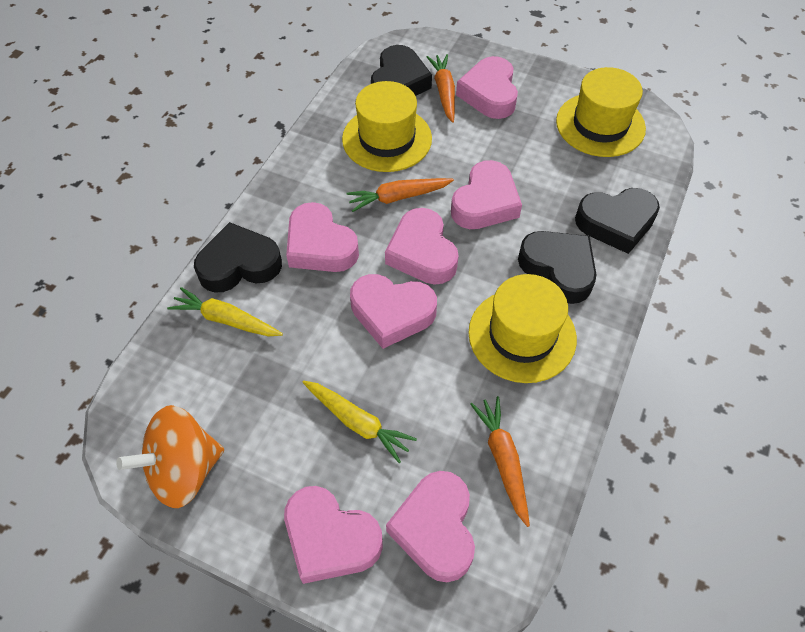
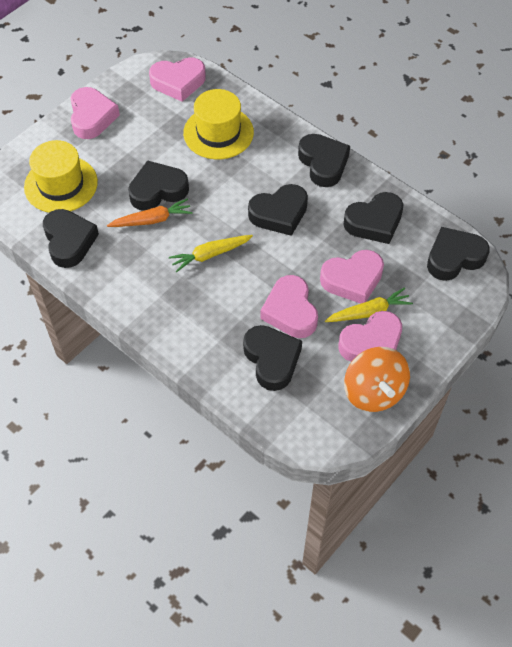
black heart: [194,222,282,292] [371,45,432,96] [518,231,596,304] [575,188,660,254] = 4 -> [43,209,99,268] [128,160,189,211] [243,325,302,391] [248,184,308,236] [298,134,350,187] [343,192,403,244] [427,227,490,281] = 7
orange carrot: [346,178,454,212] [427,54,455,123] [470,396,530,527] = 3 -> [107,199,192,227] = 1
pink heart: [284,486,383,584] [286,202,359,272] [350,274,437,349] [385,208,459,285] [386,471,475,582] [451,160,522,229] [456,56,518,119] = 7 -> [70,87,120,139] [149,57,206,102] [260,275,318,338] [320,250,384,304] [338,311,402,362] = 5
yellow hat: [342,81,432,172] [468,274,577,383] [556,67,646,157] = 3 -> [24,140,98,213] [183,89,254,159] = 2

